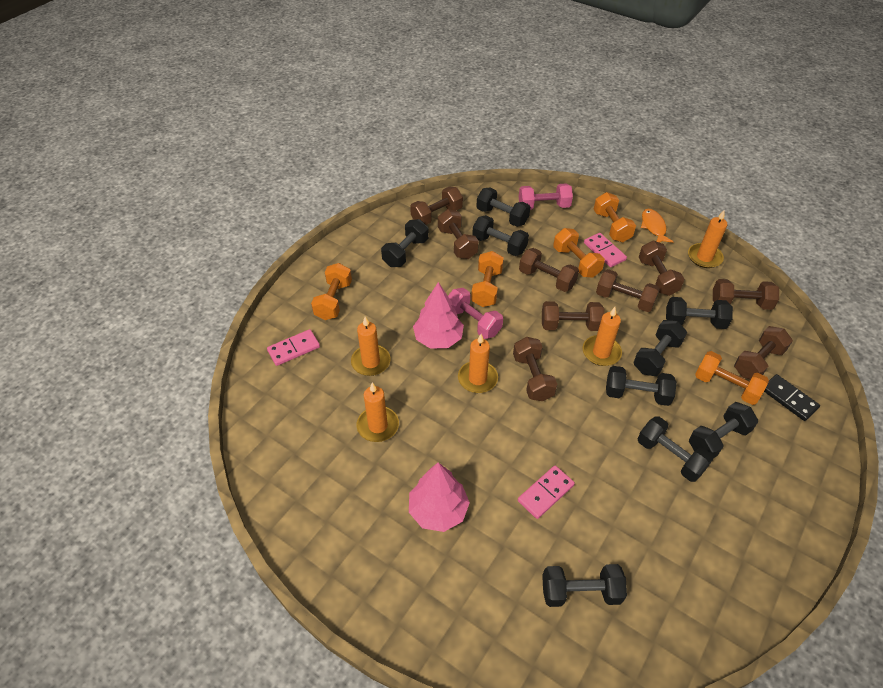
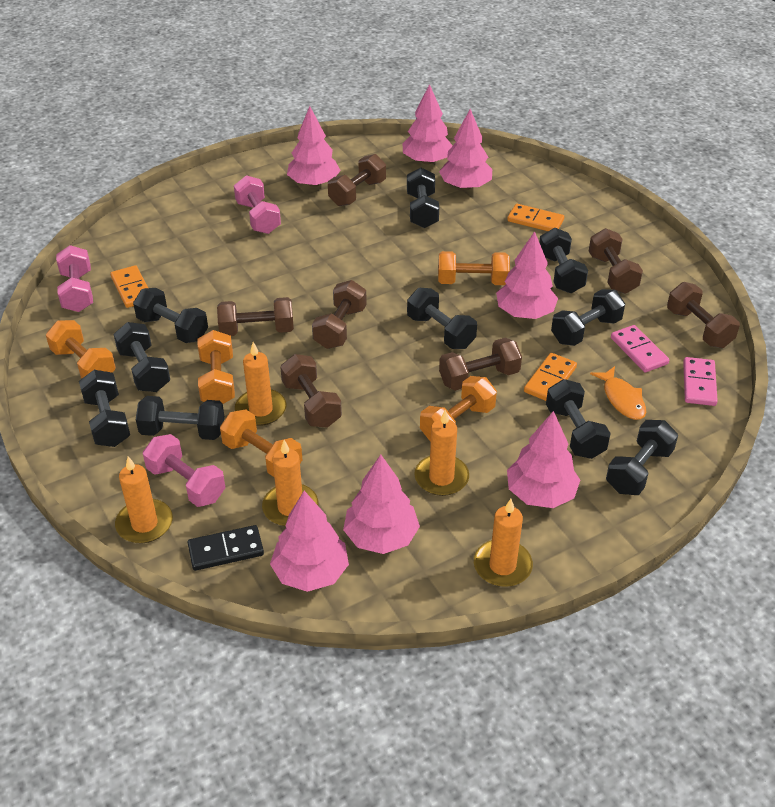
black dumbbell: [381,219,429,267] [472,215,529,256] [476,188,530,227] [542,564,627,607] [606,366,677,406] [633,320,687,376] [638,416,713,482] [666,297,733,329] [689,402,758,459] = 9 -> [79,370,130,447] [113,322,170,392] [133,288,208,343] [136,396,224,440] [407,168,439,228] [407,288,477,349] [539,228,588,293] [546,379,611,459] [551,289,625,346] [606,420,678,495] = 10
brown dumbbell: [410,187,463,225] [438,209,479,259] [513,337,557,401] [519,248,579,292] [542,301,604,331] [596,269,660,312] [639,241,684,296] [713,279,779,310] [734,326,793,379] = 9 -> [217,297,294,336] [280,354,342,428] [312,280,367,349] [328,154,386,206] [439,338,522,391] [589,228,643,294] [667,282,740,348] = 7
orange domino: none = 0 -> [110,265,148,308] [507,204,564,231] [524,353,577,401] = 3
pink domino: [267,329,320,366] [518,466,575,519] [584,233,627,267] = 3 -> [611,325,669,372] [683,357,718,406] = 2
pink dumbbell: [448,288,503,339] [519,183,573,210] = 2 -> [56,245,93,312] [143,434,226,507] [234,175,281,234] = 3
pink tree: [409,463,470,532] [413,282,464,349] = 2 -> [270,491,349,592] [287,106,341,187] [343,455,420,554] [402,84,453,164] [439,109,492,190] [496,231,558,319] [507,411,580,508] = 7

